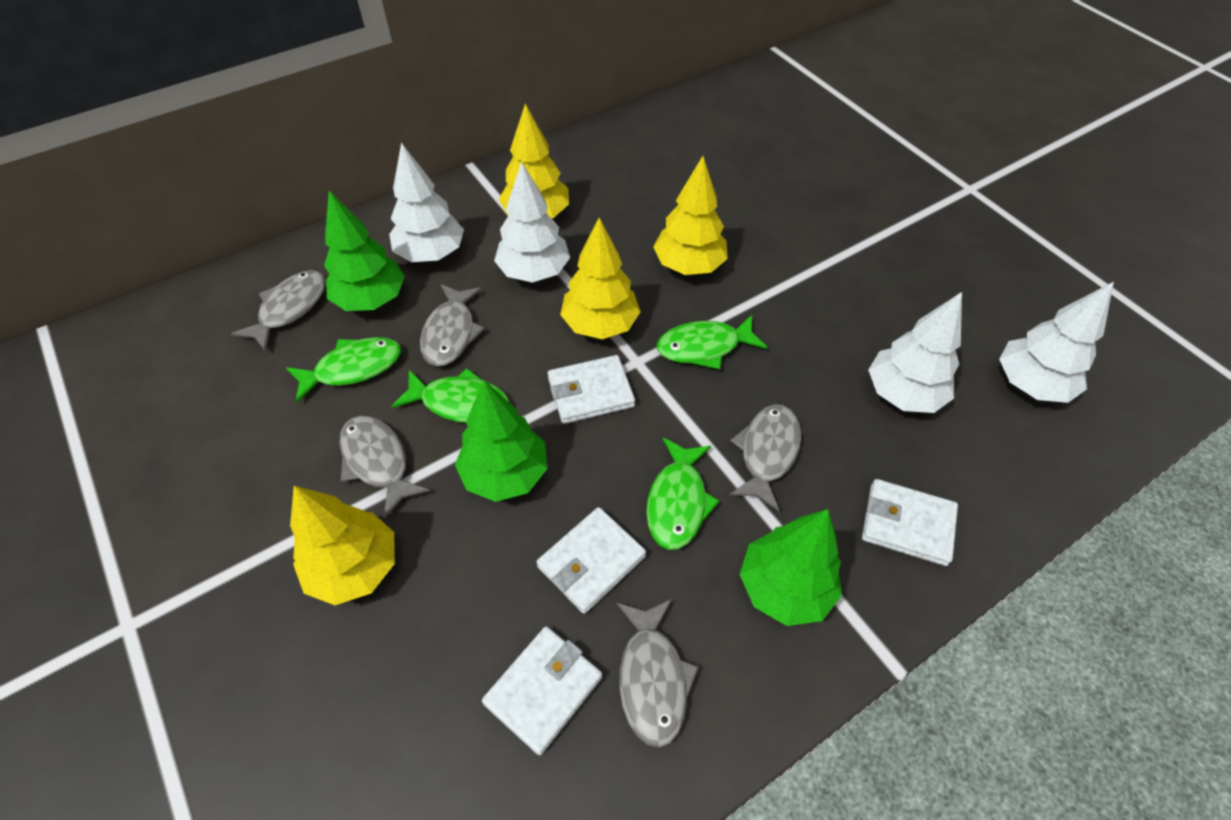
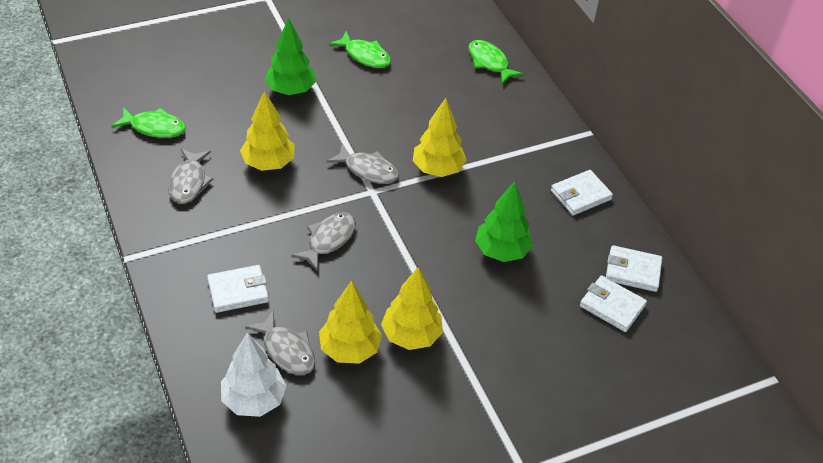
green fish: [286,337,401,403] [391,368,509,423] [646,438,719,550] [657,315,767,369] = 4 -> [111,107,186,138] [329,31,391,68] [468,40,524,84] = 3
green tree: [324,190,405,311] [455,379,547,502] [740,509,842,626] = 3 -> [264,17,316,95] [475,181,533,262] = 2
grey fish: [231,270,326,351] [339,416,430,519] [420,284,485,366] [617,599,699,747] [729,405,801,512] = 5 -> [168,149,213,204] [245,311,315,375] [291,212,356,271] [326,144,399,184] = 4
white tree: [389,142,464,262] [494,162,570,283] [868,292,962,413] [999,282,1114,403] = 4 -> [221,332,286,417] = 1

